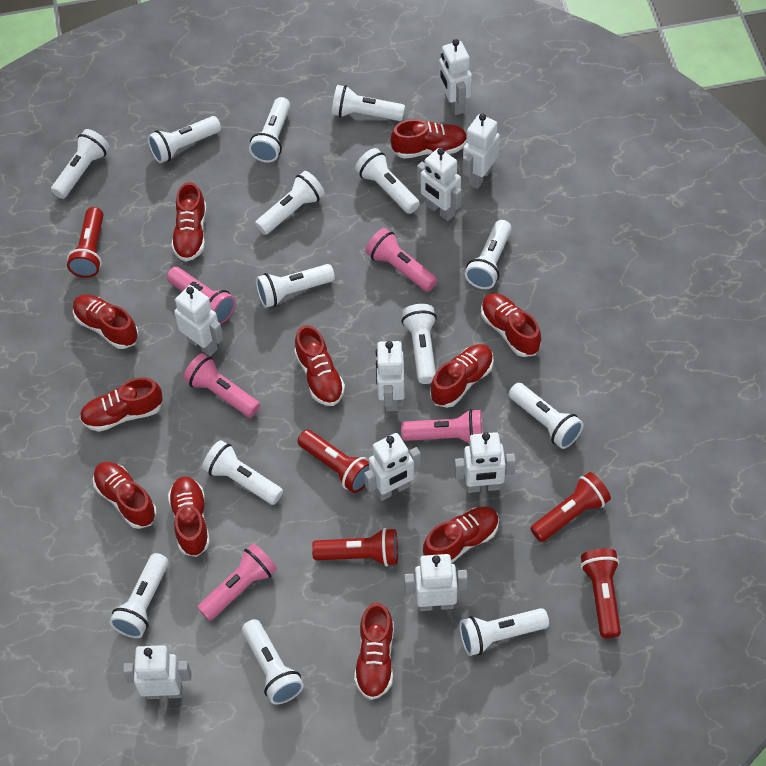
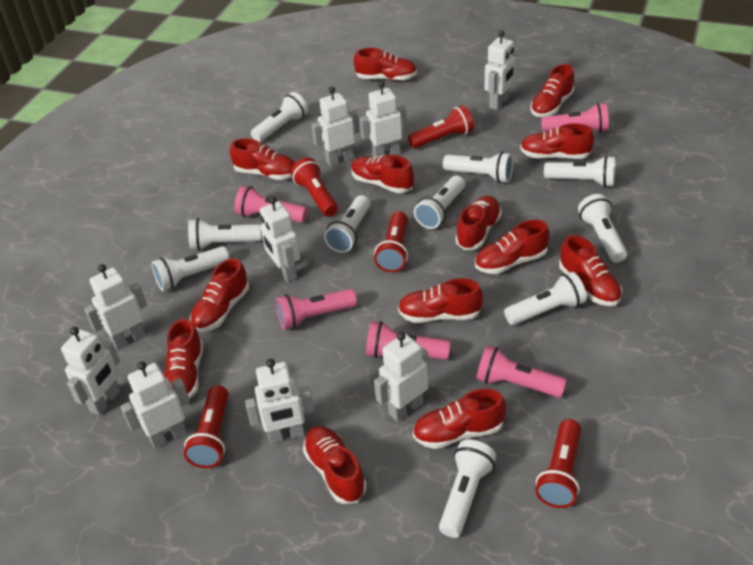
red shoe: [73,294,139,349] [80,378,163,432] [93,462,157,529] [168,477,210,557] [171,182,206,262] [294,325,345,406] [354,602,394,700] [391,119,467,159] [423,507,499,564] [430,344,494,408] [481,293,541,357] = 11 -> [164,319,203,399] [190,258,249,332] [230,138,295,180] [303,426,367,504] [351,155,414,193] [354,48,417,81] [398,278,483,323] [412,389,506,449] [455,196,502,250] [475,220,550,274] [520,123,594,159] [530,64,575,117] [559,235,622,306] = 13
white flashlight: [51,129,110,199] [109,553,169,638] [148,116,221,163] [202,440,283,505] [242,619,304,704] [249,97,291,163] [255,171,325,235] [256,264,335,308] [332,85,405,121] [355,148,420,214] [401,304,437,384] [459,608,549,656] [465,220,512,289] [509,383,584,449] = 14 -> [152,246,230,291] [188,218,262,251] [251,92,308,142] [324,195,370,253] [414,176,465,229] [439,439,496,538] [443,152,513,183] [504,272,587,325] [544,155,615,187] [578,194,627,263] = 10

